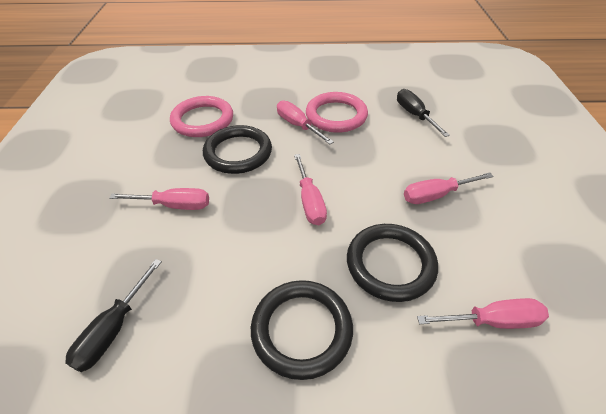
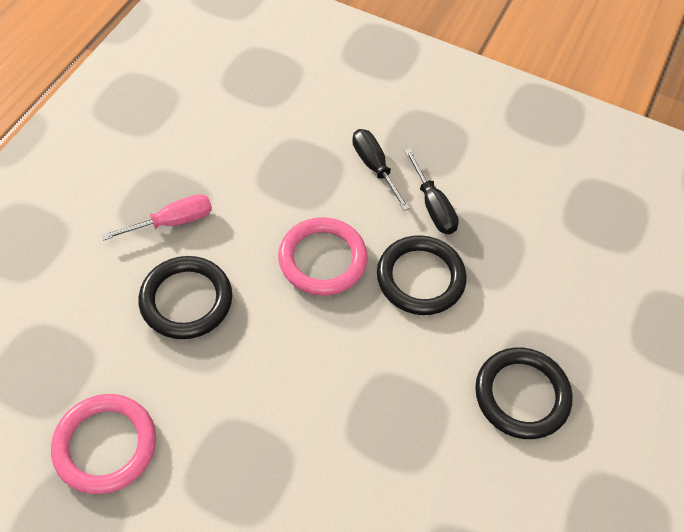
pink screwdriver: [109,188,209,210] [277,100,334,144] [294,154,327,225] [404,172,494,204] [417,298,549,329] = 5 -> [101,194,212,241] = 1

